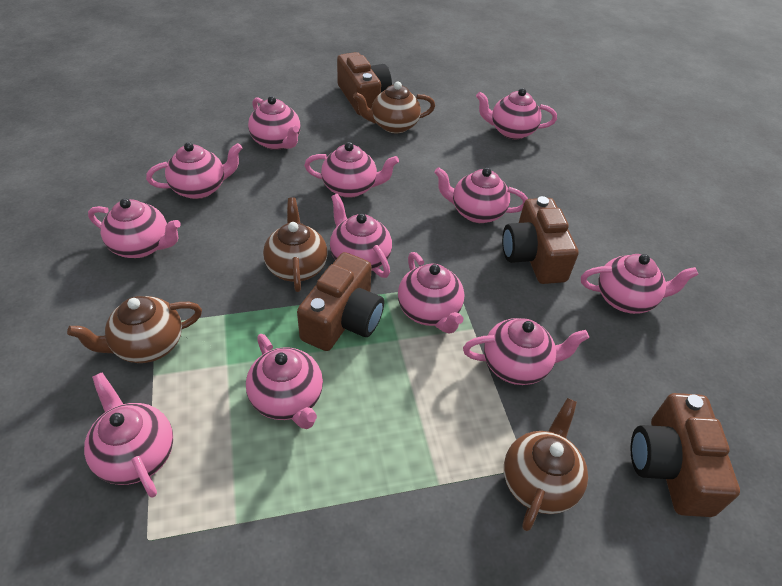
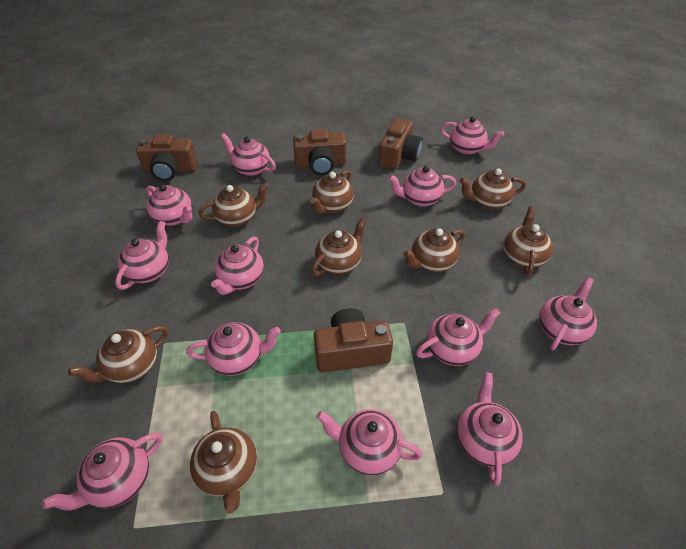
brown teapot: [67,296,202,363] [263,197,328,292] [353,82,435,133] [504,398,588,531] = 4 -> [68,326,168,383] [190,411,257,514] [199,182,269,227] [310,170,354,214] [311,217,367,276] [403,228,465,272] [459,169,526,210] [503,206,553,275] = 8

